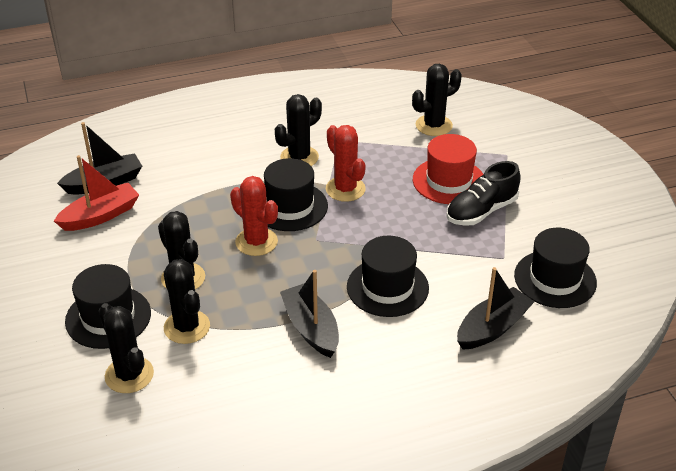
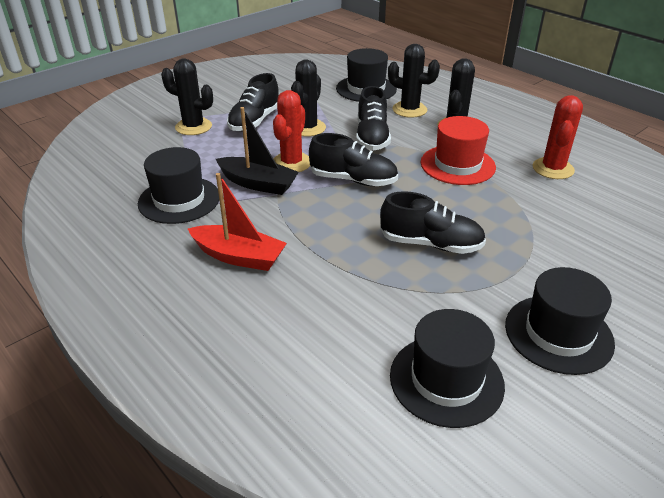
black boat: [57,122,142,195] [280,270,339,358] [457,267,535,350] = 3 -> [216,107,299,195] = 1
black cactus: [99,303,154,393] [158,211,205,289] [163,259,210,344] [275,94,322,166] [412,64,462,136] = 5 -> [161,59,213,135] [291,60,326,137] [388,44,440,118] [437,58,475,125] = 4
black shoe: [446,161,521,226] = 1 -> [227,73,279,131] [309,133,398,186] [356,86,391,150] [380,191,486,254] = 4

